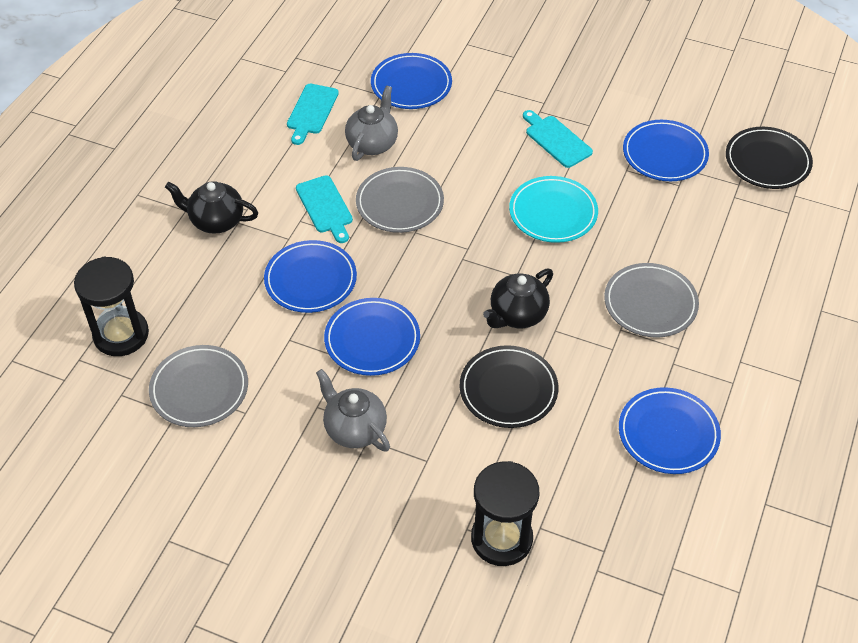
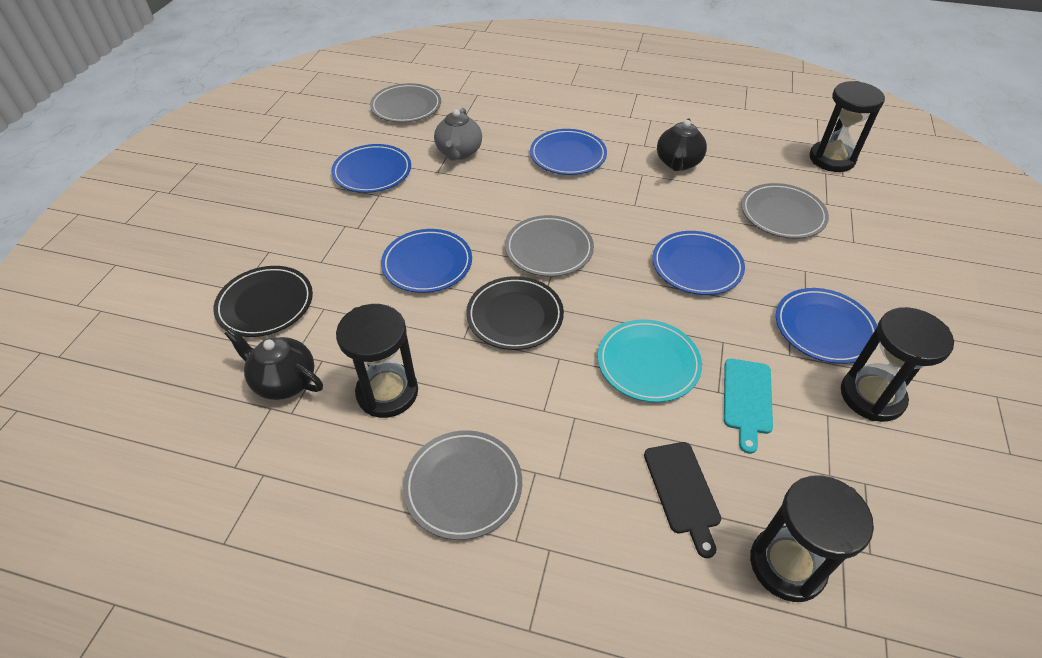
black cutting board: none = 0 -> [644,442,721,558] = 1
black hourglass: [74,257,149,356] [471,461,539,566] = 2 -> [336,304,418,418] [750,475,874,602] [809,81,885,172] [841,307,954,422] = 4
grey plate: [149,345,248,427] [356,167,444,233] [604,263,699,338] = 3 -> [370,83,441,123] [403,430,522,540] [505,215,594,277] [741,183,829,239] = 4
grey teapot: [316,369,390,452] [345,85,398,161] = 2 -> [434,108,482,161] = 1
turquoise cutting board: [287,84,339,145] [296,175,353,243] [523,110,593,168] = 3 -> [724,359,773,454] = 1

